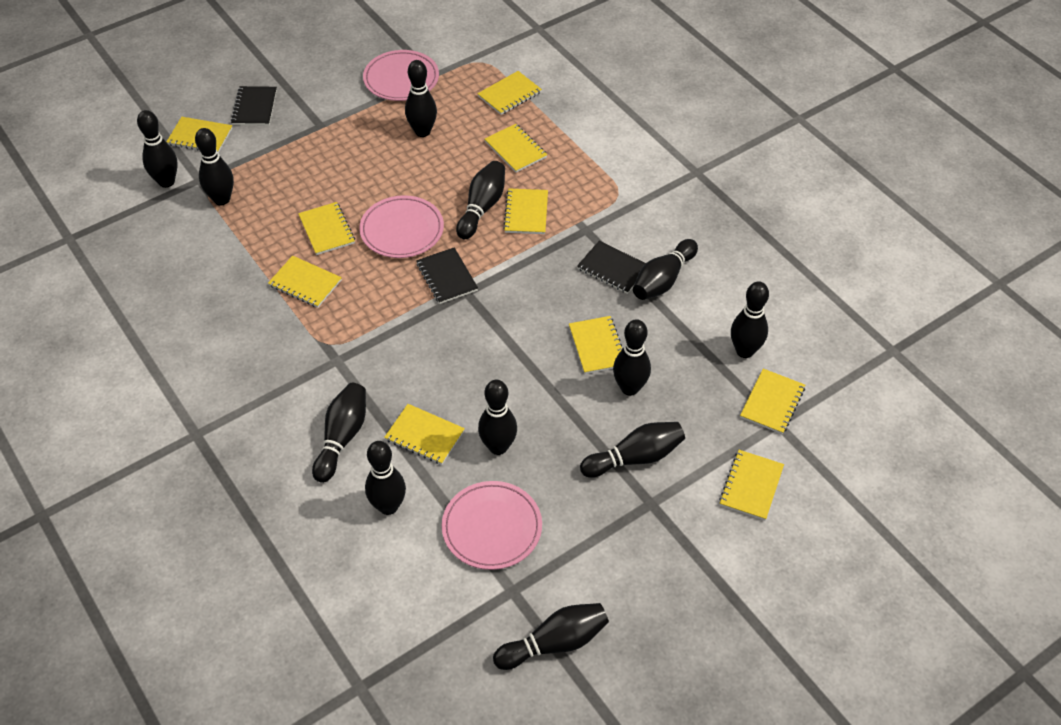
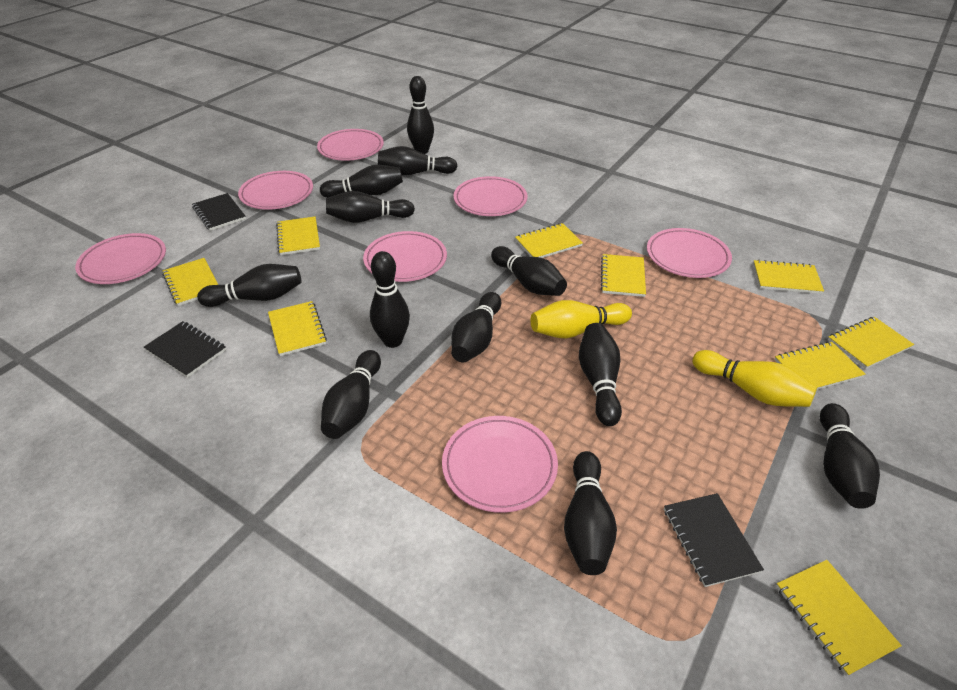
pink plate: [359,195,444,258] [363,50,439,101] [442,481,542,570] = 3 -> [75,233,166,284] [238,171,313,210] [317,129,384,161] [363,231,447,282] [442,416,558,513] [454,176,527,216] [647,228,732,278] = 7
yellow bowling pin: none = 0 -> [531,300,632,338] [692,350,817,407] = 2
yellow notebook: [166,117,232,153] [268,256,342,308] [298,202,355,255] [384,404,465,465] [477,71,542,115] [485,124,547,173] [503,188,548,234] [569,316,622,374] [719,450,784,520] [740,369,805,434] = 10 -> [162,258,218,306] [268,301,327,356] [276,216,320,255] [515,223,583,258] [601,254,646,297] [753,260,824,294] [774,342,865,390] [776,560,902,676] [828,317,914,369] = 9

